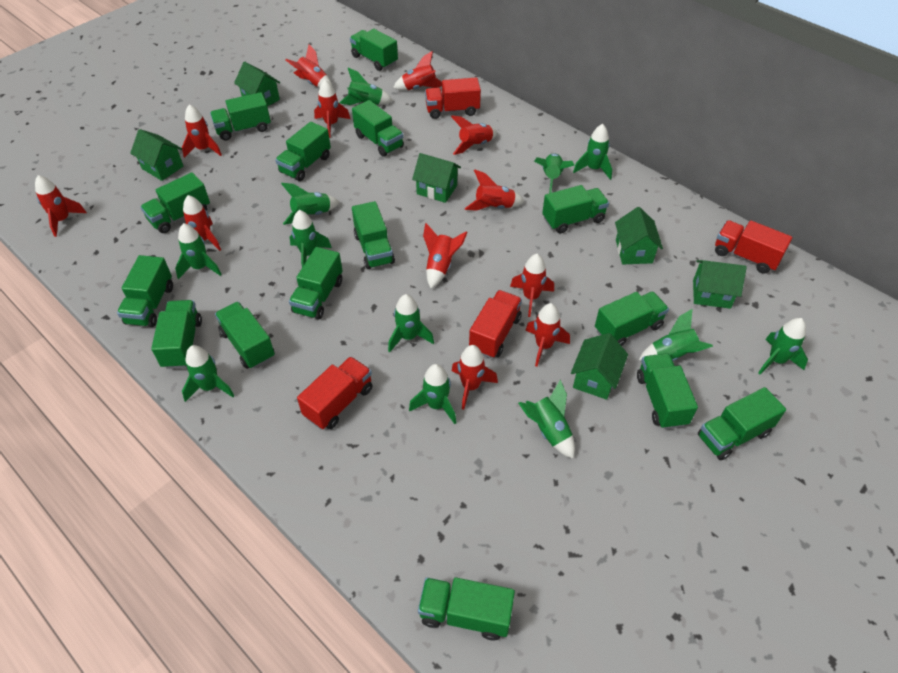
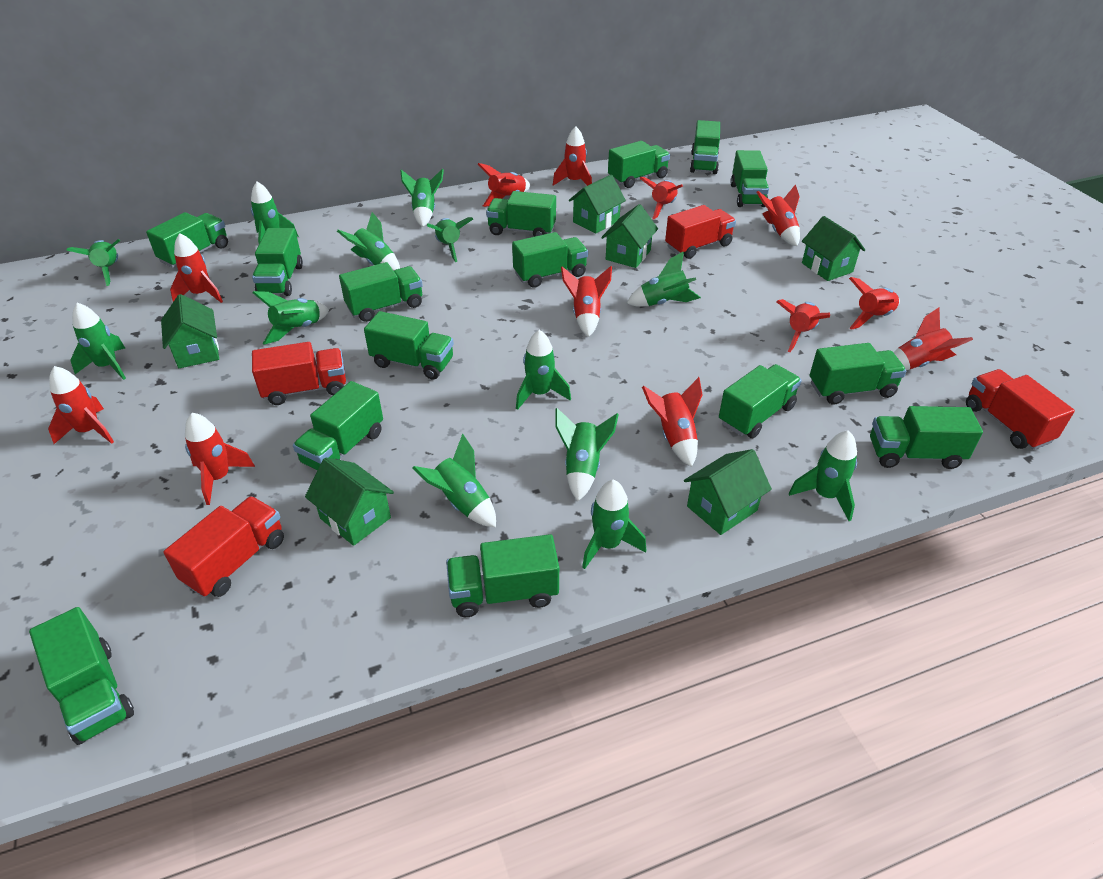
green rocket: [175,223,222,279] [182,345,234,402] [281,183,339,225] [290,210,332,267] [339,68,393,105] [388,294,434,352] [409,364,456,424] [518,380,575,459] [534,153,575,193] [573,124,612,180] [639,309,713,361] [758,318,808,374] = 12 -> [66,239,120,286] [70,303,126,380] [251,182,299,243] [252,291,329,344] [337,212,400,271] [400,168,444,227] [412,434,496,527] [427,217,473,262] [516,330,571,410] [556,408,619,501] [582,480,646,569] [626,251,701,307] [789,430,857,521] = 13

